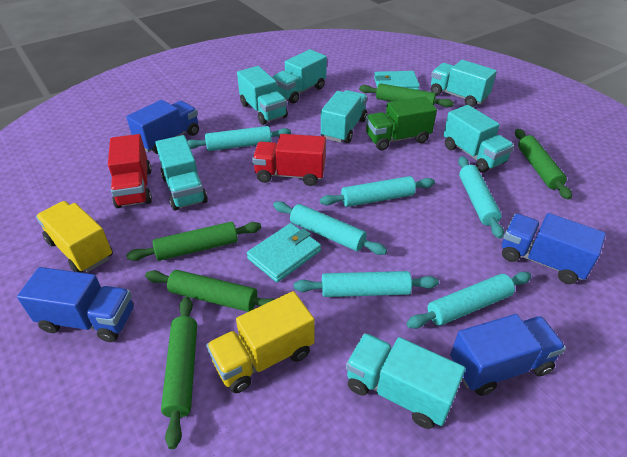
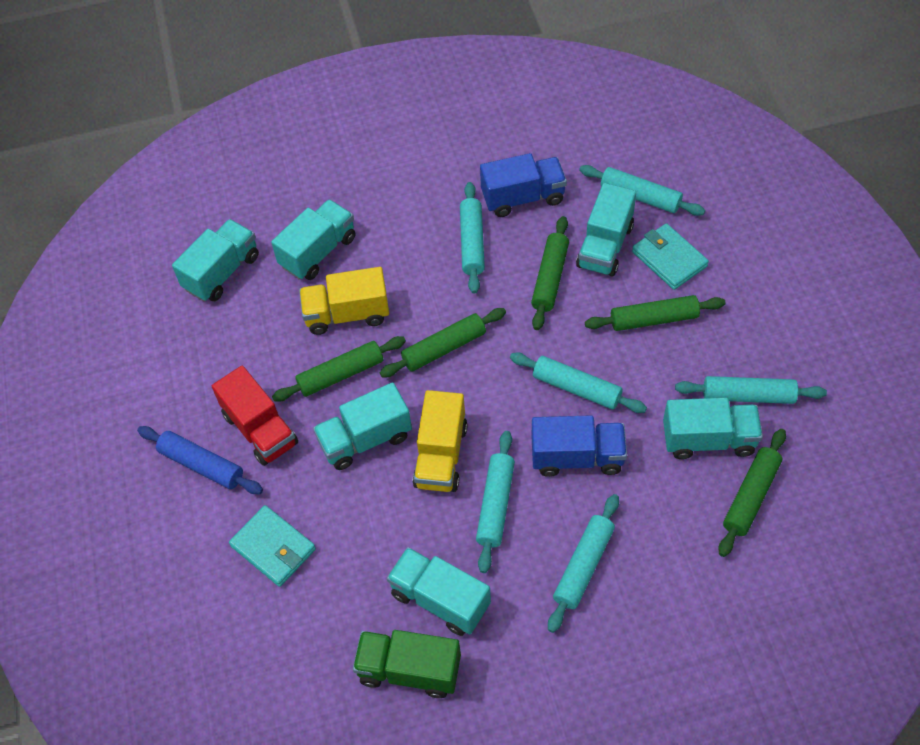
blue rolling pin: none = 0 -> [137,426,263,494] = 1
blue truck: [17,267,134,342] [126,100,199,154] [450,314,566,396] [502,213,606,284] = 4 -> [480,153,567,217] [532,415,627,477] = 2
red truck: [108,134,152,209] [252,134,326,186] = 2 -> [212,366,298,466] = 1
turquoise truck: [155,135,208,211] [237,66,288,125] [272,49,327,103] [321,90,367,143] [346,333,465,429] [431,60,497,107] [444,105,514,172] = 7 -> [172,219,259,302] [271,199,356,280] [313,382,412,470] [387,547,491,636] [576,183,636,277] [663,398,763,459] = 6

